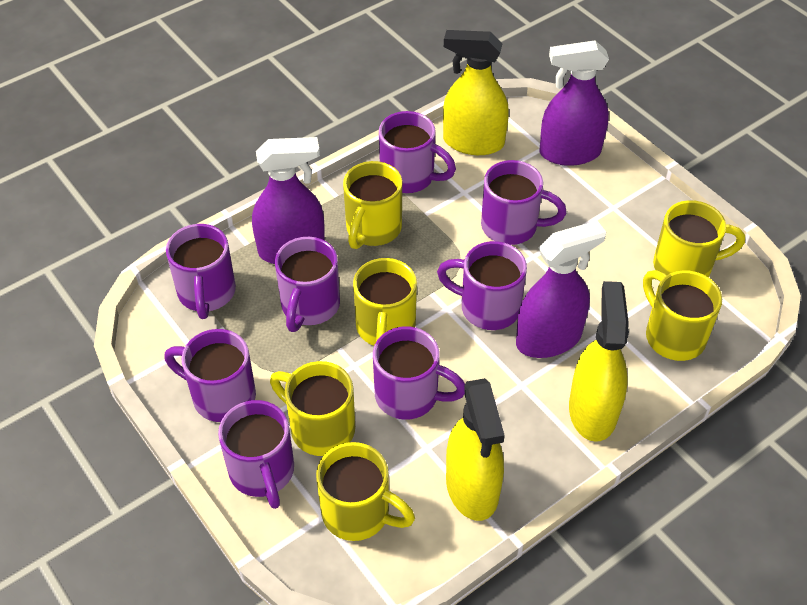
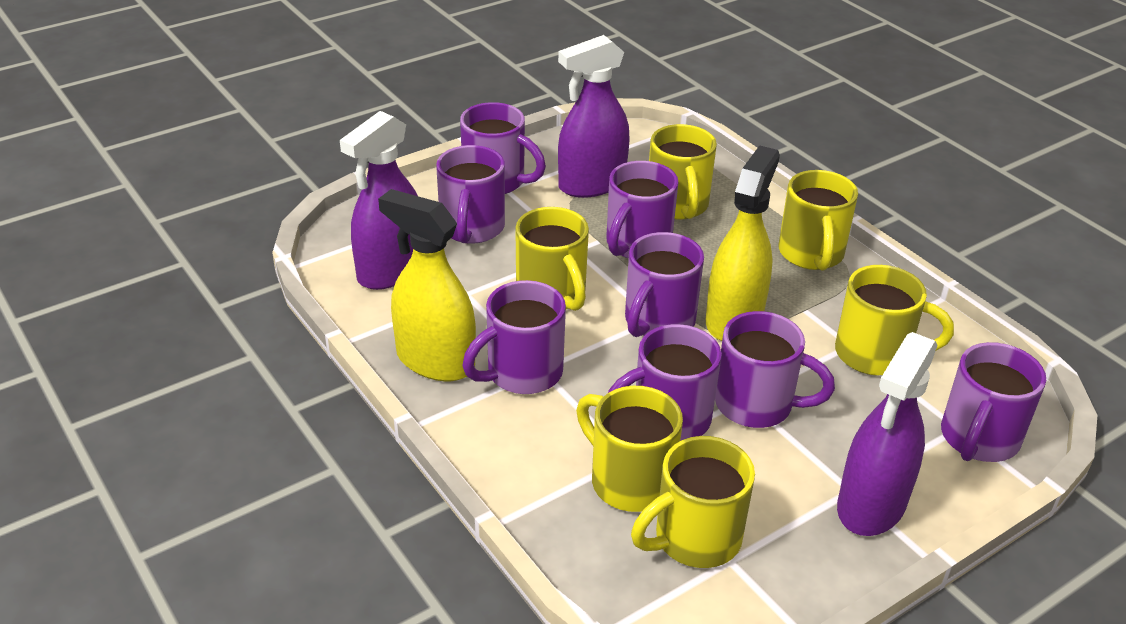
yellow spray bottle: [443,30,509,155] [446,378,505,521] [569,281,629,442] = 3 -> [378,189,476,381] [706,145,780,341] = 2

